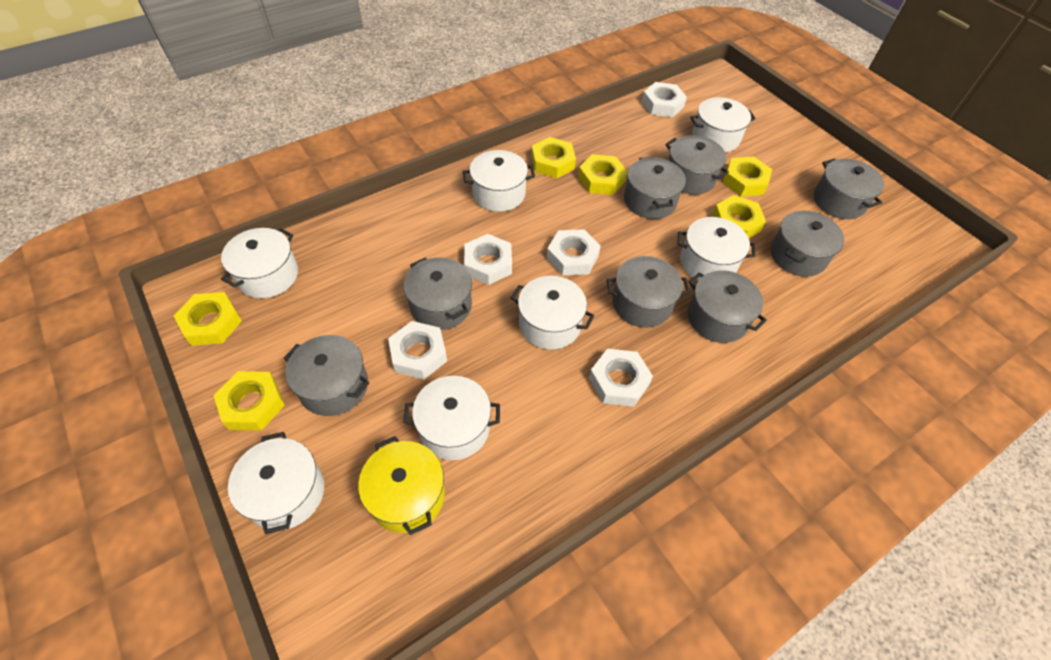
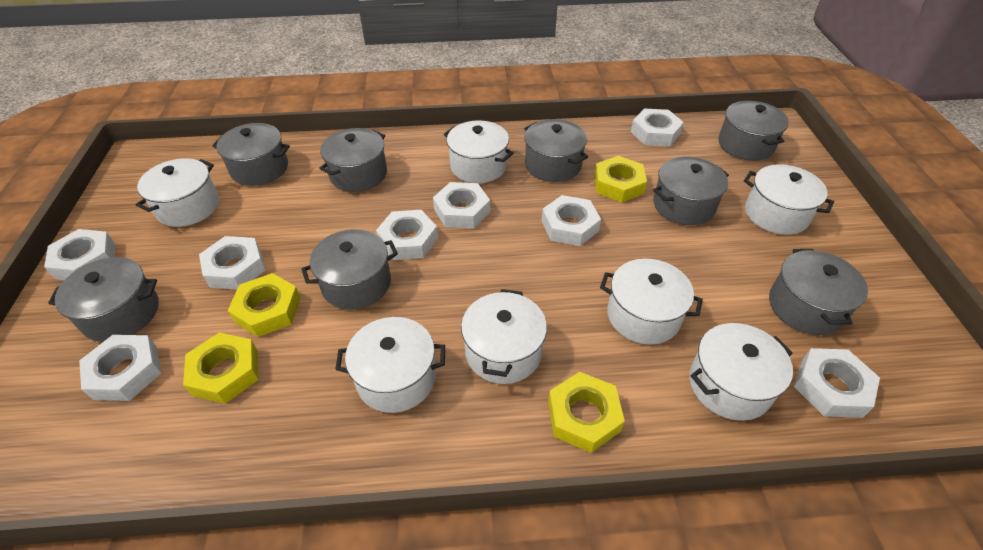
white nut: [388,321,447,380] [464,234,512,285] [547,229,601,275] [589,349,653,407] [642,82,687,117] = 5 -> [44,229,115,280] [79,335,161,401] [199,236,265,289] [376,210,438,260] [433,182,490,229] [542,195,601,246] [631,108,684,146] [794,348,880,418] = 8
yellow nut: [174,292,242,346] [213,371,285,430] [531,137,576,179] [578,154,628,195] [712,195,766,238] [723,156,772,196] = 6 -> [183,333,258,404] [228,273,301,337] [548,372,625,453] [594,156,647,203] = 4
yellow pot: [358,436,445,535] = 1 -> none = 0

